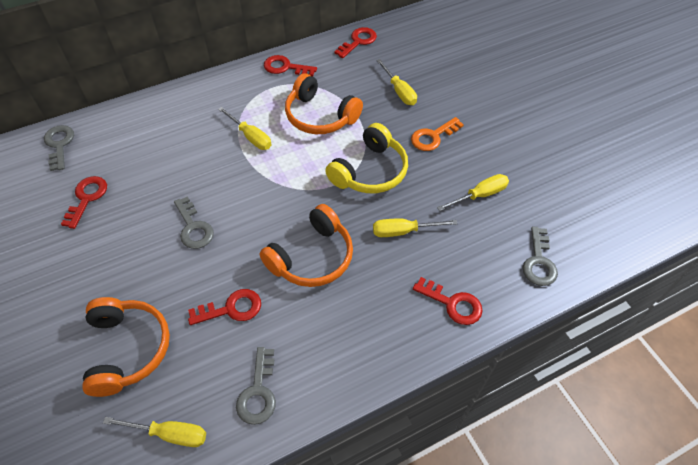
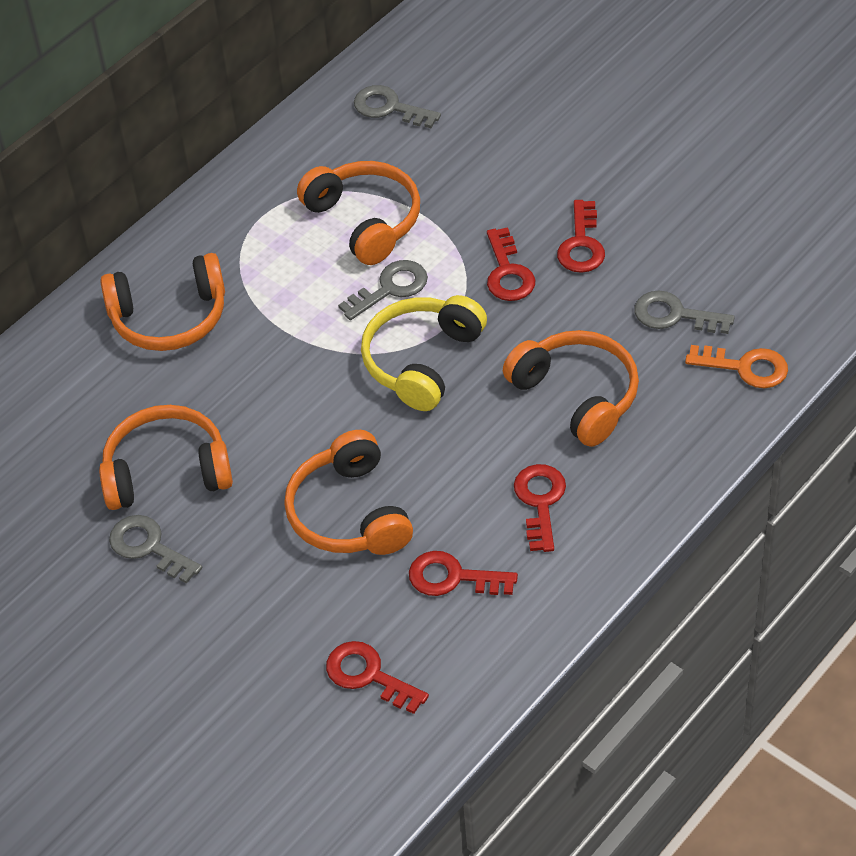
orange headphones: [82,297,170,397] [259,204,353,287] [285,73,363,134] = 3 -> [99,405,233,510] [100,253,225,351] [284,430,413,555] [297,161,420,265] [503,330,639,447] = 5
yellow screwdriver: [103,417,206,447] [218,107,271,150] [373,219,457,237] [376,59,417,105] [437,174,509,211] = 5 -> none = 0

